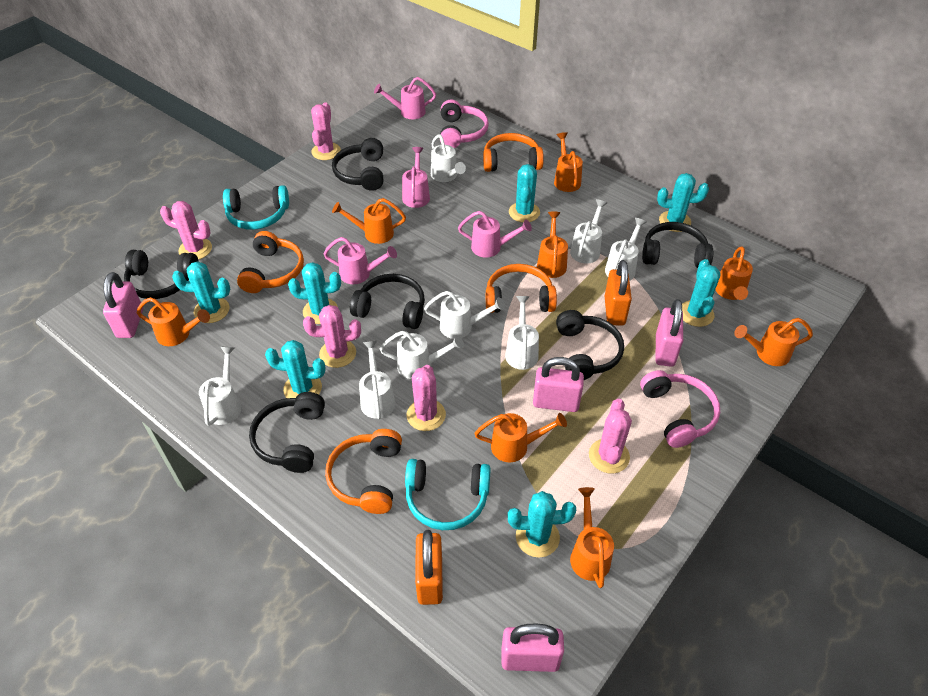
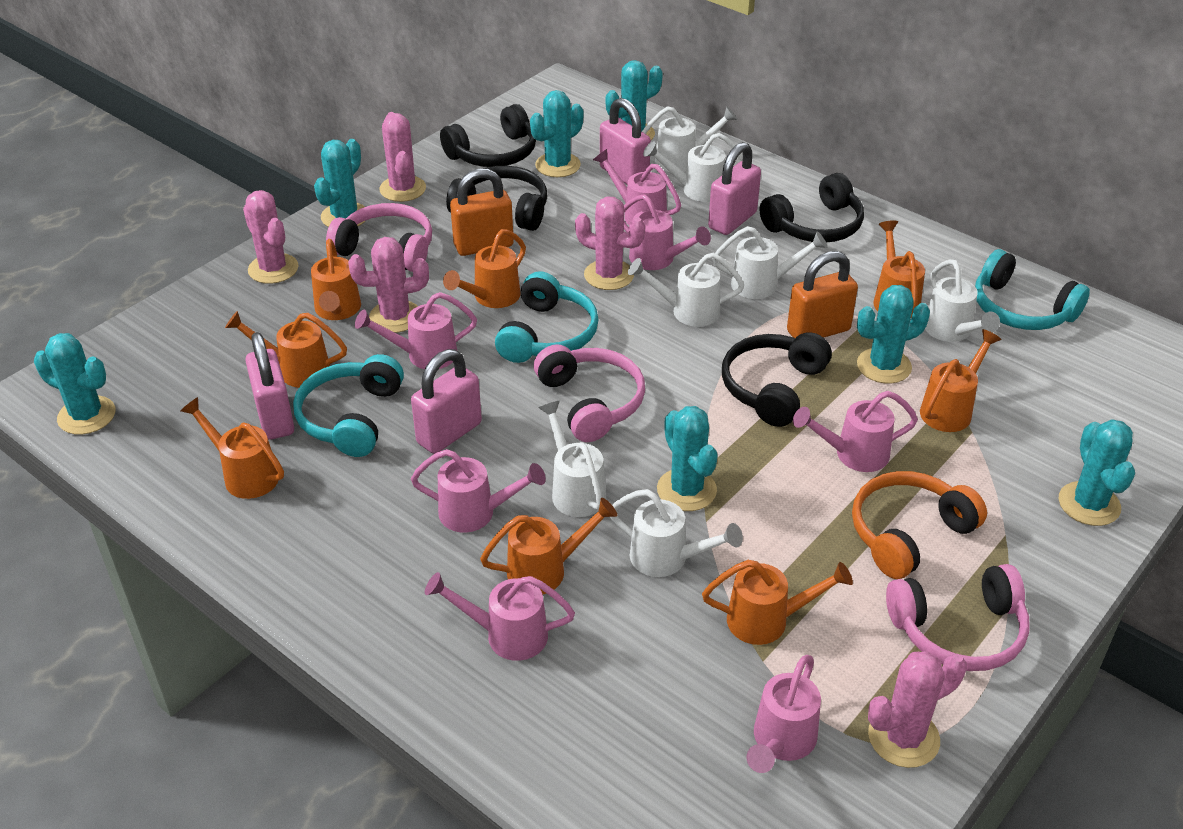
black headphones: [124,250,199,299] [249,392,325,473] [332,138,383,191] [350,274,425,329] [556,310,624,380] [642,222,713,268] = 6 -> [440,104,536,167] [446,166,547,231] [722,332,832,427] [760,173,864,242] = 4
orange headphones: [237,231,304,293] [325,429,402,514] [483,133,544,172] [486,264,557,313] = 4 -> [852,471,987,579] = 1
pink headphones: [440,99,489,148] [640,370,720,448] = 2 -> [326,203,432,272] [534,344,645,442] [886,564,1030,671] = 3
pink watering can: [323,237,397,284] [374,77,436,119] [402,147,430,208] [458,211,532,258] = 4 -> [355,292,477,369] [411,449,546,533] [425,572,575,661] [593,149,681,225] [624,194,711,270] [746,655,821,773] [793,391,918,472] = 7
turquoise headphones: [223,185,289,230] [405,459,491,530] = 2 -> [293,354,404,457] [495,271,599,363] [975,249,1090,330] = 3
white watering can: [199,347,241,426] [359,341,395,419] [380,331,464,379] [424,291,505,339] [431,134,466,182] [505,296,539,370] [570,199,607,263] [605,218,646,281] = 8 -> [539,401,606,517] [610,489,743,577] [628,253,744,327] [642,106,737,172] [643,133,743,202] [712,226,828,299] [925,259,1000,342] = 7

